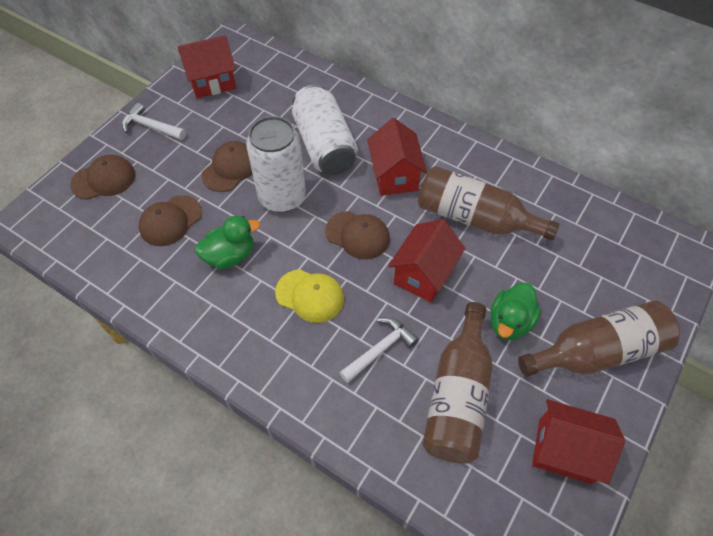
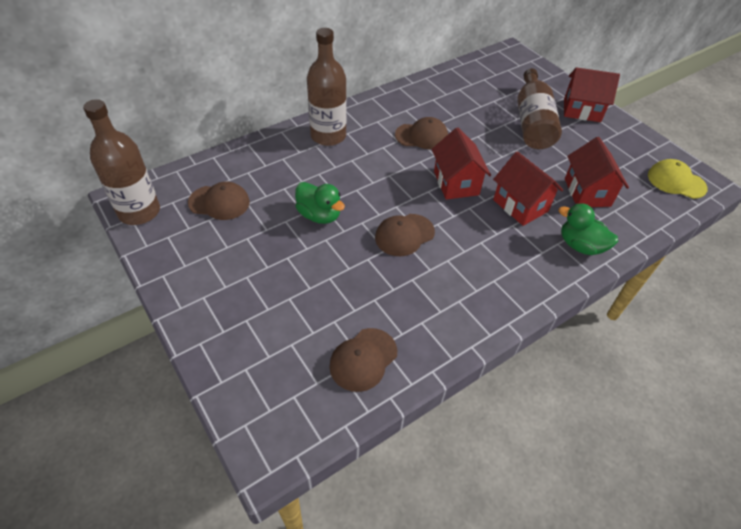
white can: [246,116,306,212] [292,85,358,175] = 2 -> none = 0
white hammer: [122,102,186,140] [339,317,419,383] = 2 -> none = 0

